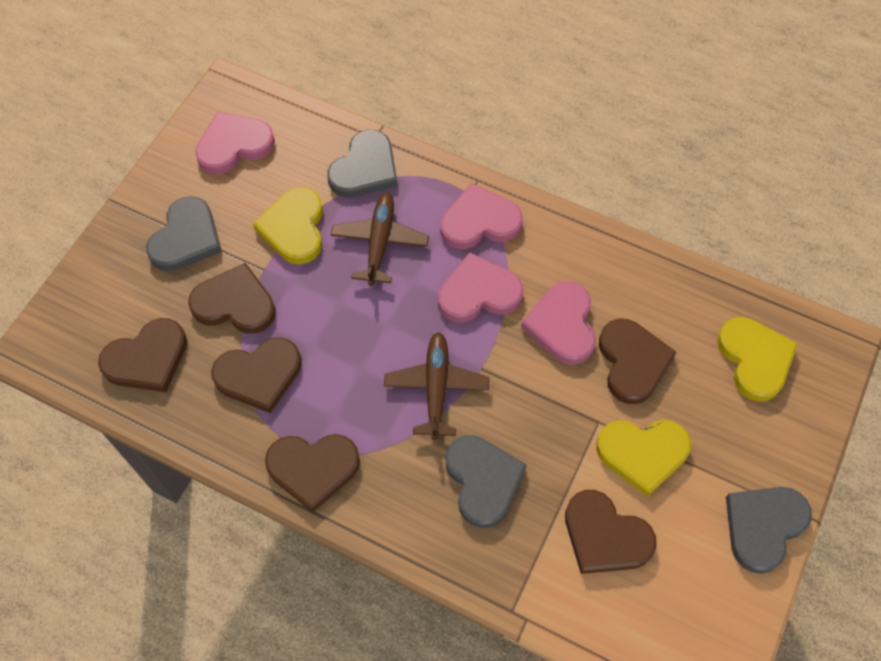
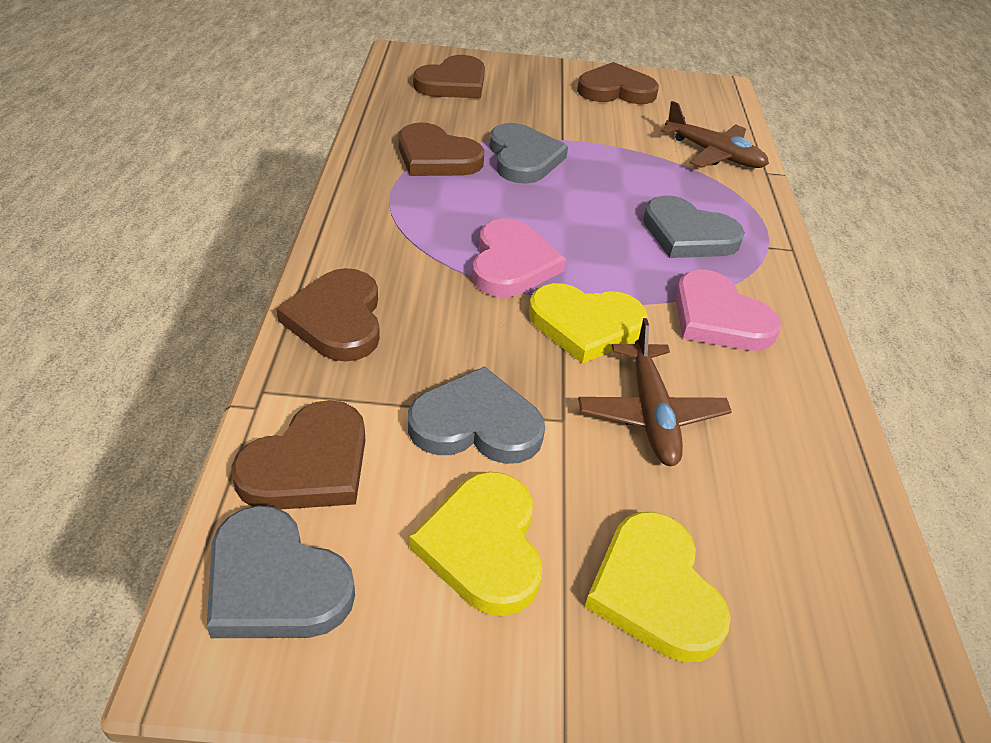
brown heart: [98,318,187,392] [188,263,276,334] [211,337,302,413] [265,434,360,513] [565,490,657,574] [599,318,677,404] = 6 -> [231,400,365,510] [276,268,380,362] [399,122,484,176] [413,55,485,98] [577,62,659,104] = 5
pink heart: [195,112,275,174] [438,253,523,323] [441,183,523,249] [521,281,596,365] = 4 -> [472,218,566,297] [675,270,781,351] = 2

